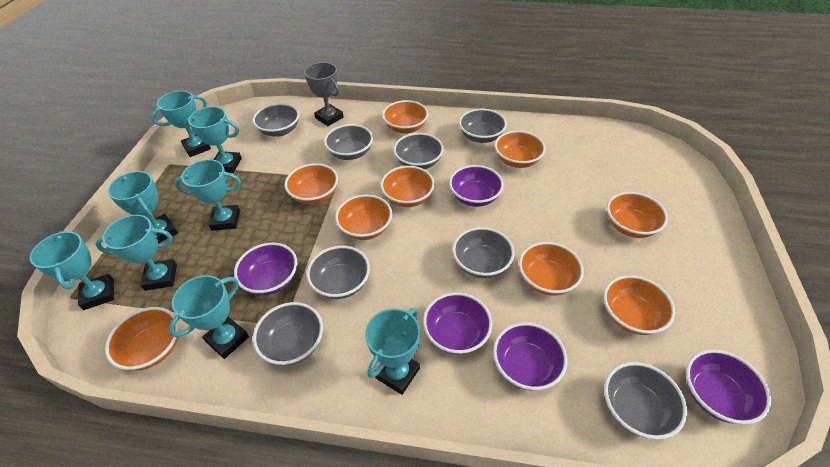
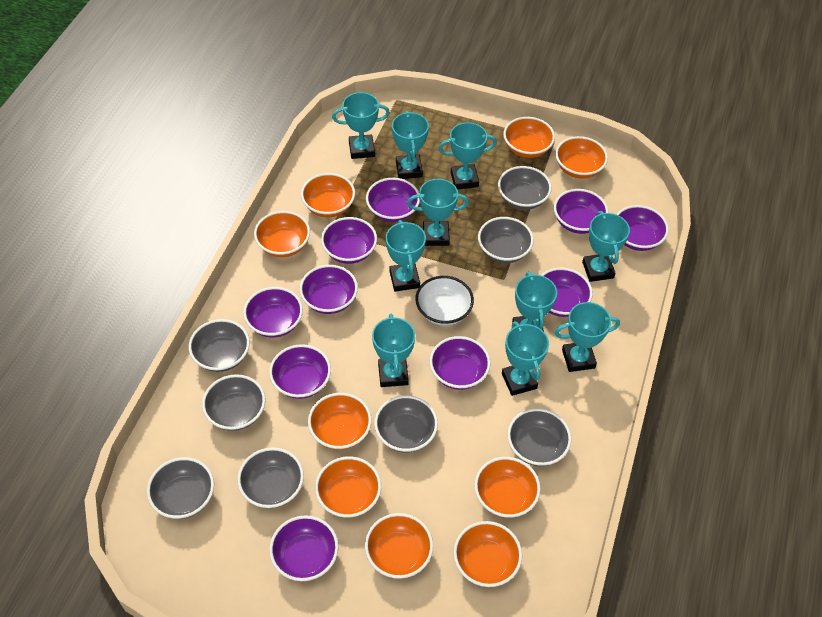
grey trophy: [304,62,343,126] = 1 -> none = 0
purple bowl: [234,243,297,295] [423,292,493,354] [449,165,504,207] [493,322,568,390] [686,349,771,425] = 5 -> [243,287,303,338] [269,344,331,399] [269,515,339,581] [299,265,358,314] [321,217,377,264] [366,178,420,222] [430,336,491,390] [541,268,593,317] [554,189,608,234] [616,205,669,251] = 10
turquoise trophy: [30,231,114,310] [95,215,177,291] [108,171,178,243] [151,91,211,157] [168,275,249,359] [174,159,241,231] [184,106,242,173] [365,308,420,395] = 8 -> [332,92,390,159] [372,314,415,387] [386,220,426,292] [392,111,429,179] [407,179,469,246] [439,122,497,190] [502,321,549,396] [512,272,557,331] [555,302,620,372] [582,211,630,282] = 10
white bowl: none = 0 -> [415,276,474,326] = 1

